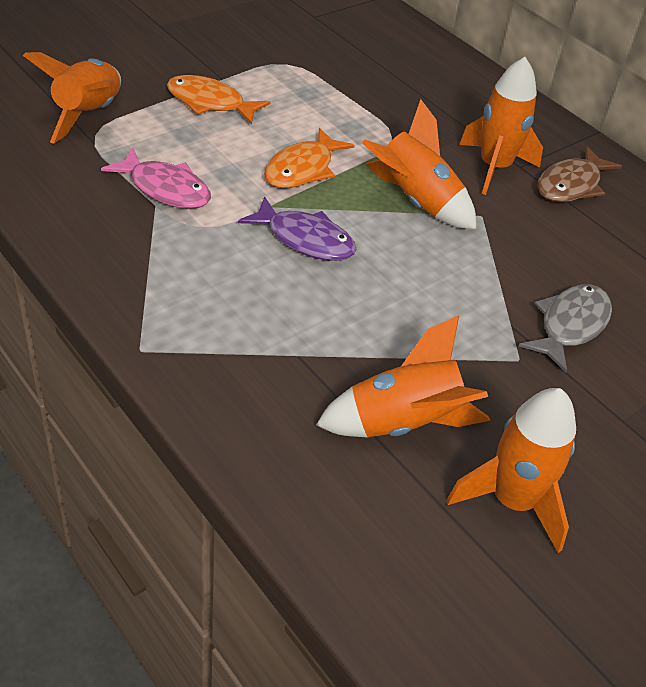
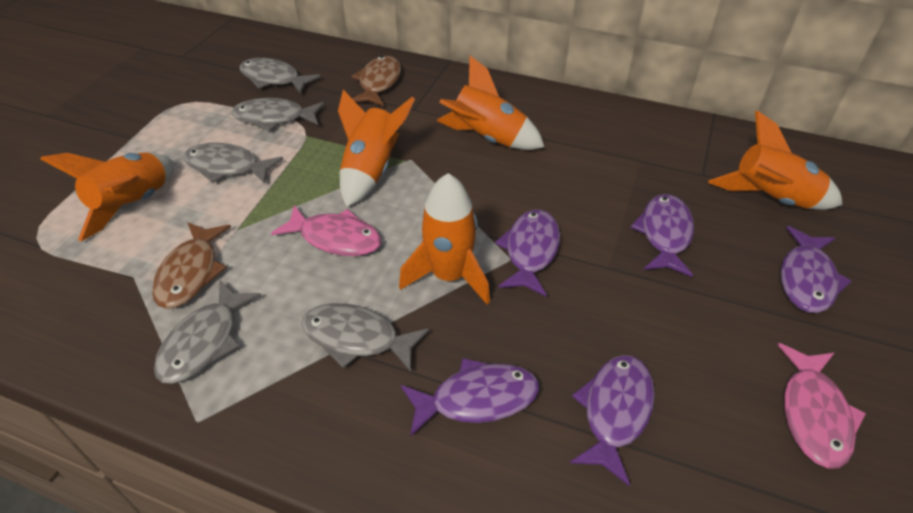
brown fish: [537,146,622,202] = 1 -> [152,222,231,309] [351,56,401,106] = 2
grey fish: [519,284,612,373] = 1 -> [154,281,262,384] [183,143,283,184] [232,98,325,131] [240,58,320,94] [302,303,429,372] = 5
orange fish: [167,75,270,125] [264,128,355,188] = 2 -> none = 0
pink fish: [101,147,211,209] = 1 -> [271,205,382,256] [778,343,866,469] = 2
purple fish: [238,196,356,261] = 1 -> [401,358,539,437] [495,210,560,297] [570,355,655,487] [631,194,694,277] [781,226,852,313] = 5

